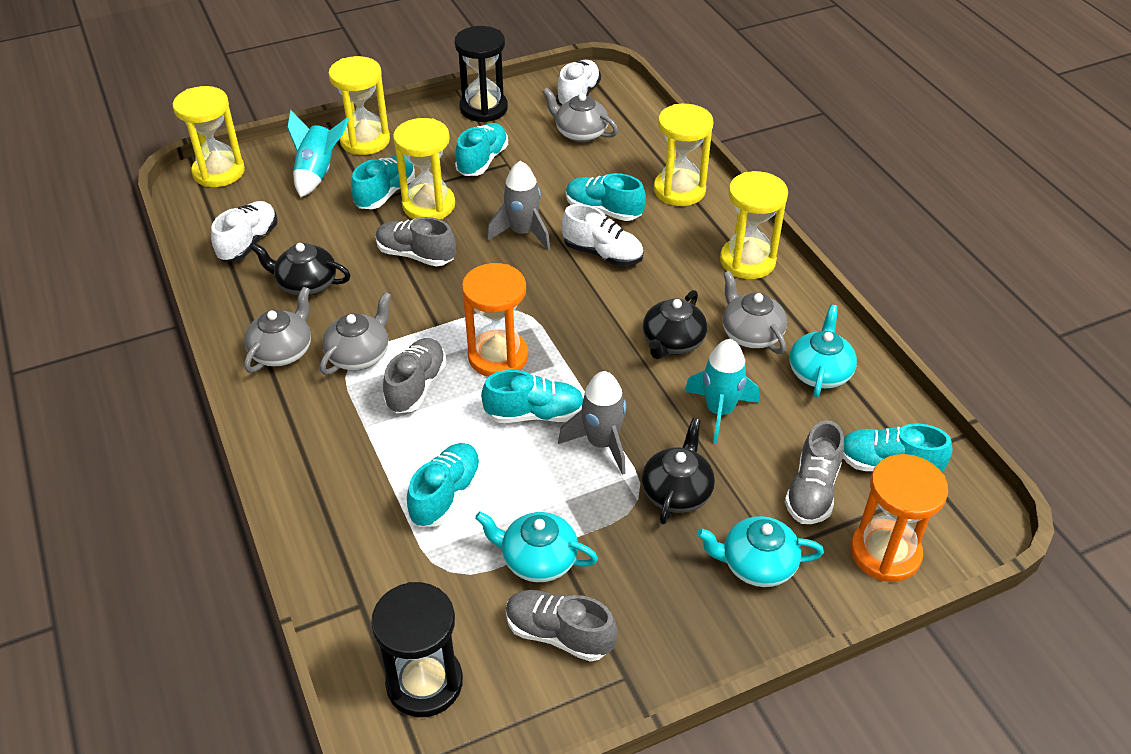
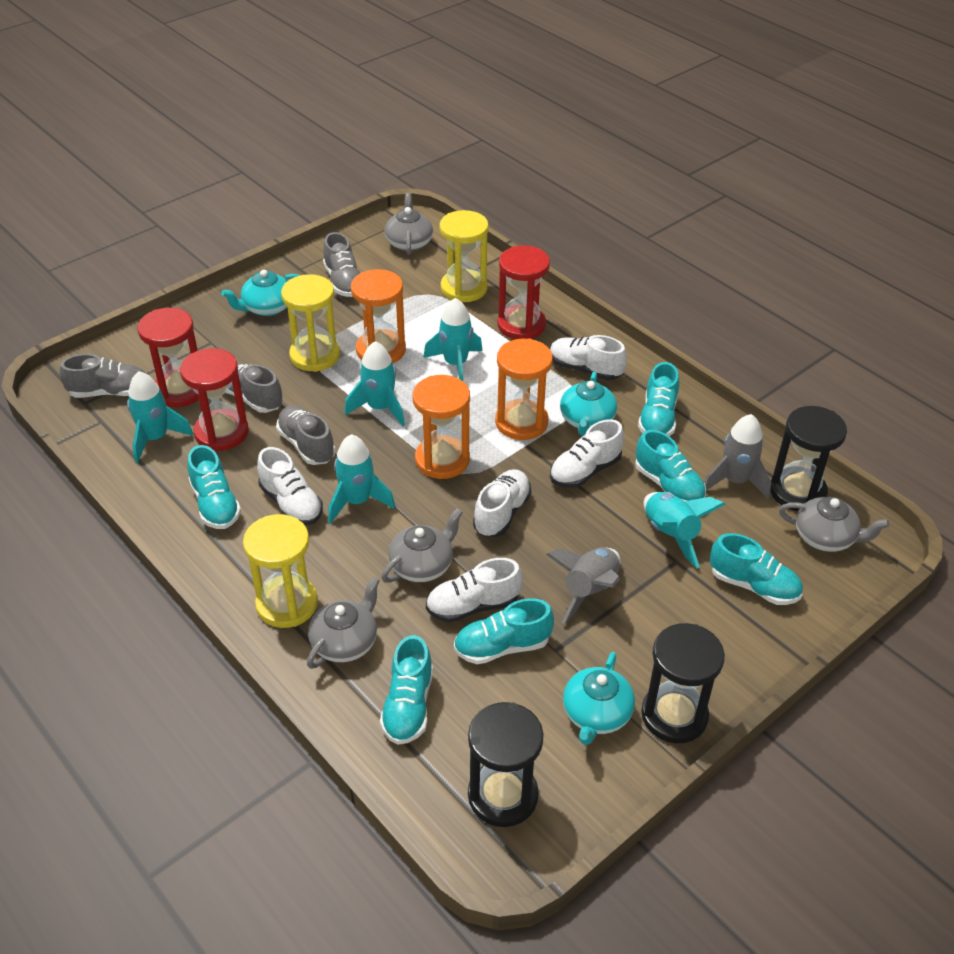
black hourglass: [371,582,463,717] [454,26,508,122] = 2 -> [468,702,544,827] [641,623,725,743] [771,406,847,511] = 3
black teapot: [251,243,351,296] [642,418,715,525] [643,290,707,359] = 3 -> none = 0
orange hourglass: [462,263,529,377] [851,454,948,582] = 2 -> [351,269,406,364] [413,375,470,479] [495,338,553,440] = 3
red hourglass: none = 0 -> [138,308,198,407] [180,348,249,451] [497,245,550,339] = 3
turquoise rocket: [287,110,349,197] [684,339,759,444] = 2 -> [127,371,193,463] [328,434,395,524] [345,341,405,426] [423,298,483,381] [644,492,725,568] = 5
white shoe: [211,201,277,262] [556,60,601,106] [561,204,644,266] = 3 -> [257,447,323,525] [426,558,523,623] [473,469,531,537] [550,335,627,381] [550,419,624,488] = 5
yellow hourglass: [173,86,245,187] [328,56,390,155] [393,118,455,220] [654,104,713,206] [720,171,788,279] = 5 -> [243,514,318,628] [281,274,340,372] [440,210,489,302] = 3

